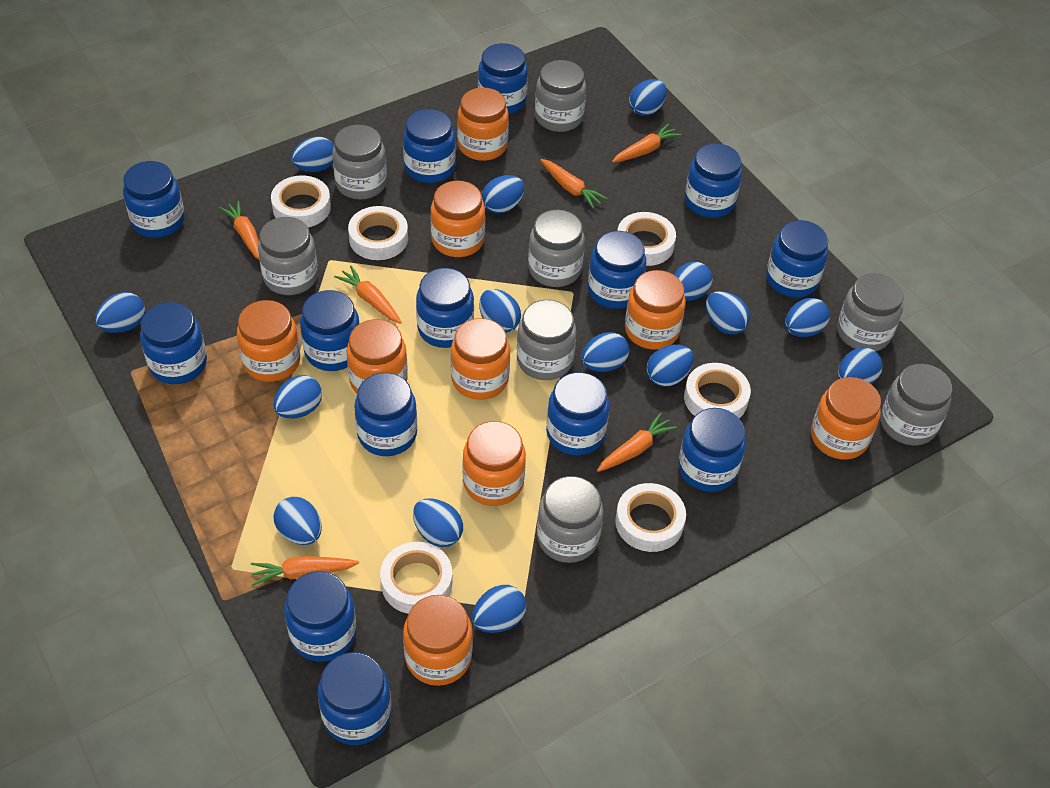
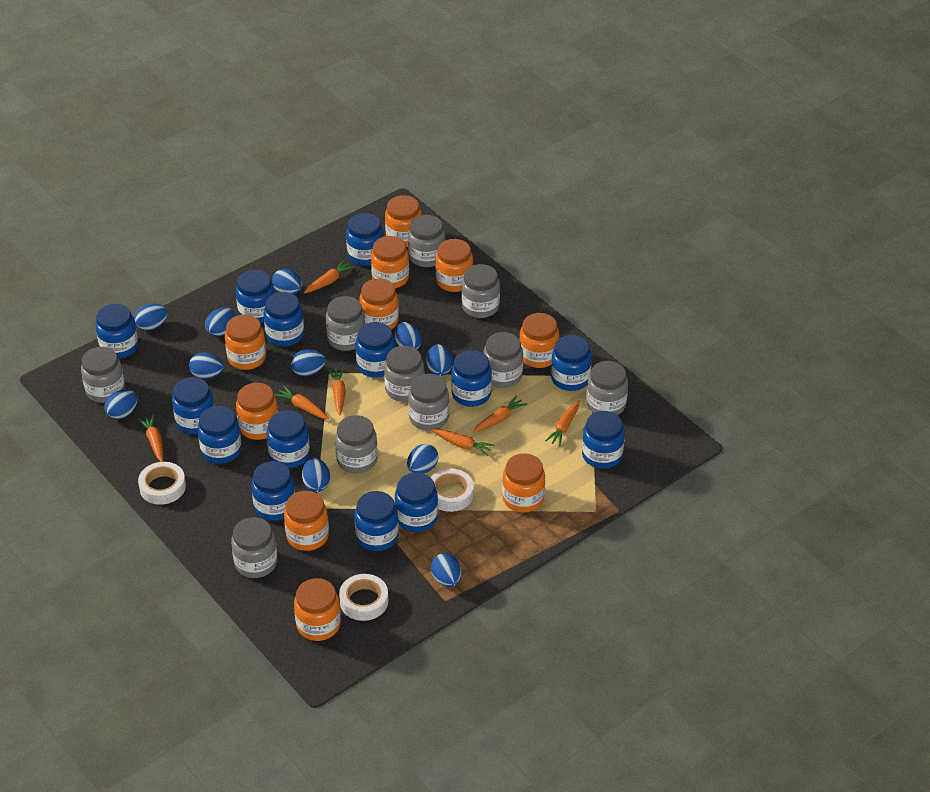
blue egg: [95,292,145,333] [273,375,322,418] [274,497,322,545] [292,136,334,172] [413,498,463,547] [472,585,526,633] [479,289,521,333] [482,175,525,213] [581,332,629,372] [629,79,667,116] [647,345,694,387] [674,262,712,301] [706,291,750,334] [785,298,830,337] [838,348,883,384] = 15 -> [104,389,138,419] [134,304,168,331] [189,353,224,379] [205,307,235,337] [272,269,302,294] [291,350,326,376] [302,458,330,492] [395,322,422,349] [407,444,439,473] [426,344,452,376] [431,553,461,587] = 11
grey jar: [258,217,318,295] [332,125,387,200] [517,300,577,380] [528,210,585,287] [535,60,586,132] [537,476,603,563] [837,273,904,351] [880,364,952,445] = 8 -> [81,347,125,403] [231,517,277,578] [326,296,365,351] [335,415,378,473] [384,346,425,402] [408,215,445,267] [408,374,449,431] [461,264,500,318] [483,332,523,388] [586,361,628,415] = 10
orange carrot: [219,200,259,260] [251,556,359,586] [334,266,402,324] [540,159,608,209] [597,412,677,472] [612,124,682,162] = 6 -> [138,414,163,462] [274,386,330,419] [304,260,354,293] [328,368,346,415] [431,428,495,456] [473,396,527,433] [545,400,580,446] = 7
orange jar: [237,300,300,382] [346,319,408,393] [403,595,473,686] [431,181,485,257] [451,318,510,400] [457,87,509,161] [462,421,526,506] [625,270,686,349] [811,377,881,459] = 9 -> [225,315,266,370] [236,383,278,440] [284,491,329,551] [294,578,341,641] [359,278,399,329] [371,236,409,288] [385,195,422,247] [435,239,473,292] [502,453,545,513] [519,313,559,368] = 10
white tape: [271,176,331,227] [348,206,408,260] [380,542,452,614] [615,483,686,552] [617,212,676,266] [684,363,751,418] = 6 -> [138,462,186,505] [339,574,388,621] [430,468,474,512] = 3

